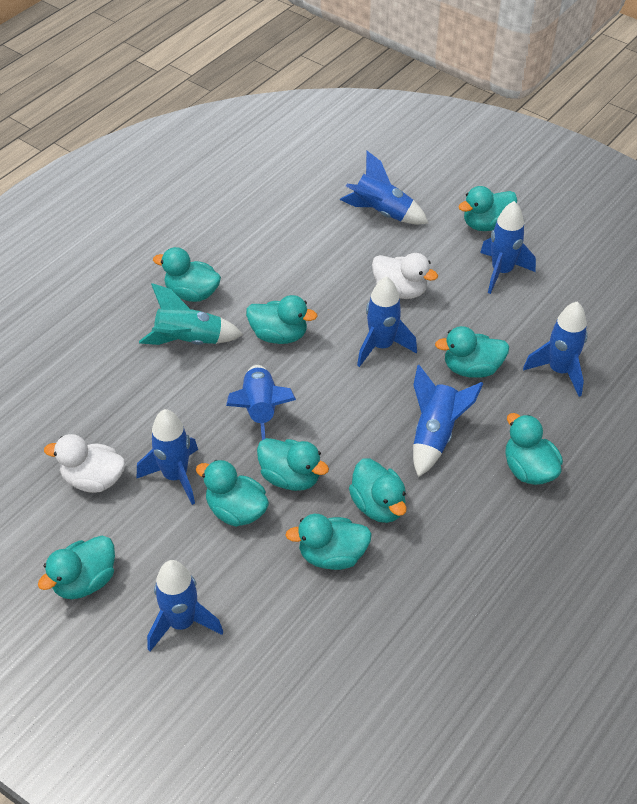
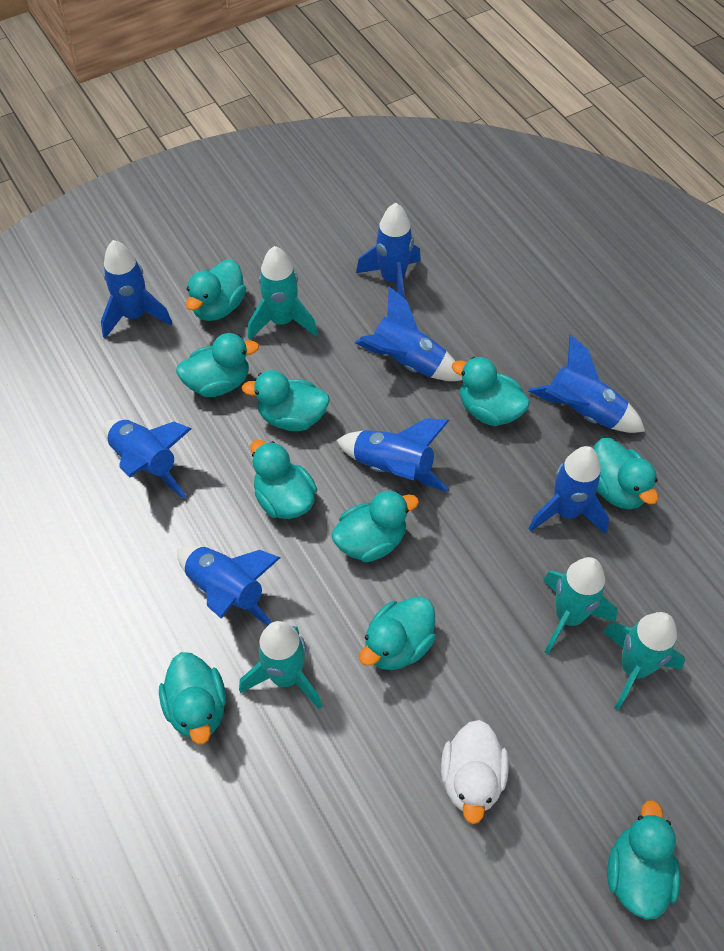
turquoise rocket: [139,283,243,345] = 1 -> [239,621,322,710] [248,246,318,340] [543,557,618,654] [603,612,685,710] = 4
white duck: [44,434,125,493] [372,253,438,299] = 2 -> [441,720,509,824] = 1

